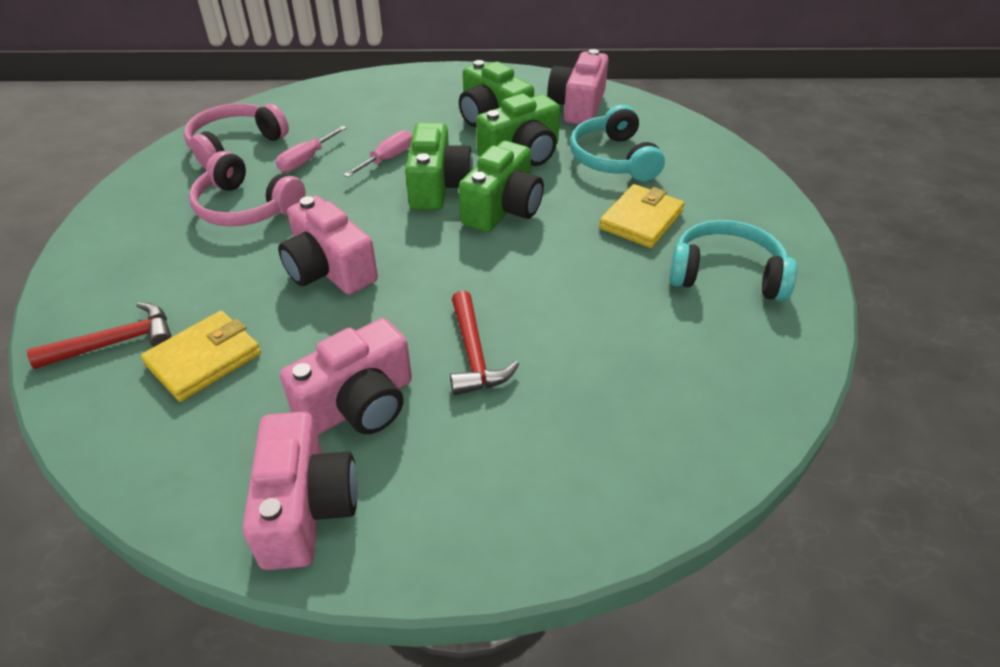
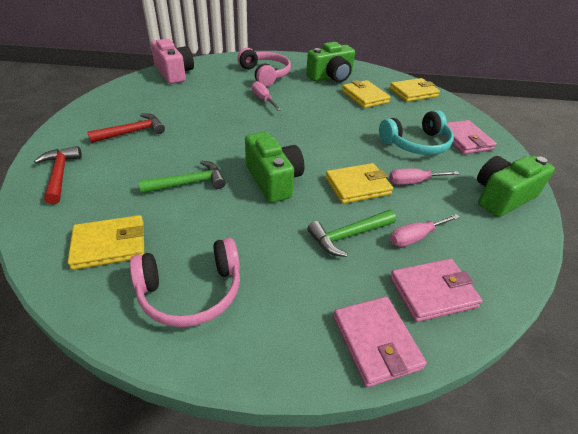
green camera: [405,122,473,210] [459,60,534,127] [459,141,544,232] [476,94,560,166] = 4 -> [245,132,304,203] [306,42,355,82] [477,156,555,217] = 3
green hammer: none = 0 -> [138,161,226,194] [307,210,396,257] = 2
pink camera: [242,412,358,570] [278,196,378,295] [280,318,412,435] [547,49,608,124] = 4 -> [151,39,194,84] = 1
pink screwdriver: [276,126,347,172] [344,130,412,177] = 2 -> [252,81,282,111] [389,169,459,185] [390,214,460,247] = 3
pink wallet: none = 0 -> [333,297,427,387] [390,259,483,322] [441,120,497,154] = 3
turquoise headphones: [570,104,665,181] [669,220,797,302] = 2 -> [379,110,454,155] = 1
yellow wallet: [141,311,261,402] [599,184,685,248] = 2 -> [68,215,144,270] [325,163,393,204] [342,80,391,108] [390,78,440,102] = 4

